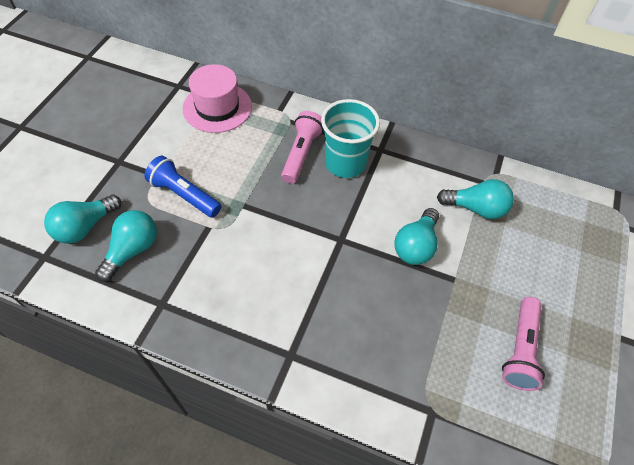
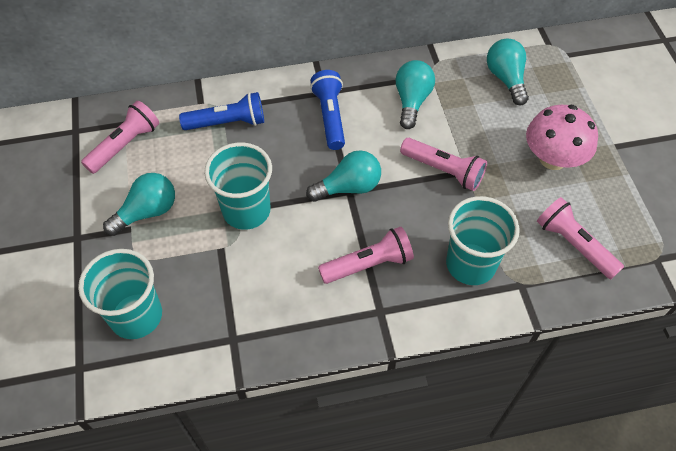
blue flashlight: [144,156,221,218] = 1 -> [179,92,264,130] [310,70,345,150] = 2
pink flashlight: [281,111,324,184] [502,297,545,391] = 2 -> [81,101,159,174] [318,227,414,284] [400,138,487,191] [537,197,624,279] = 4
pink hat: [183,64,252,133] = 1 -> none = 0
pink mushroom: none = 0 -> [526,105,598,170] = 1
turquoise cup: [321,99,380,178] = 1 -> [78,249,162,339] [204,142,272,230] [446,196,520,285] = 3

